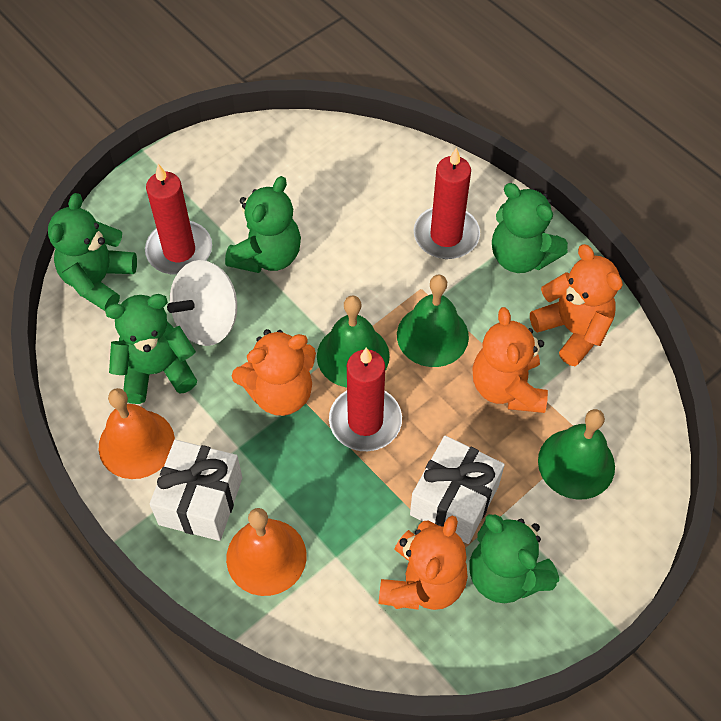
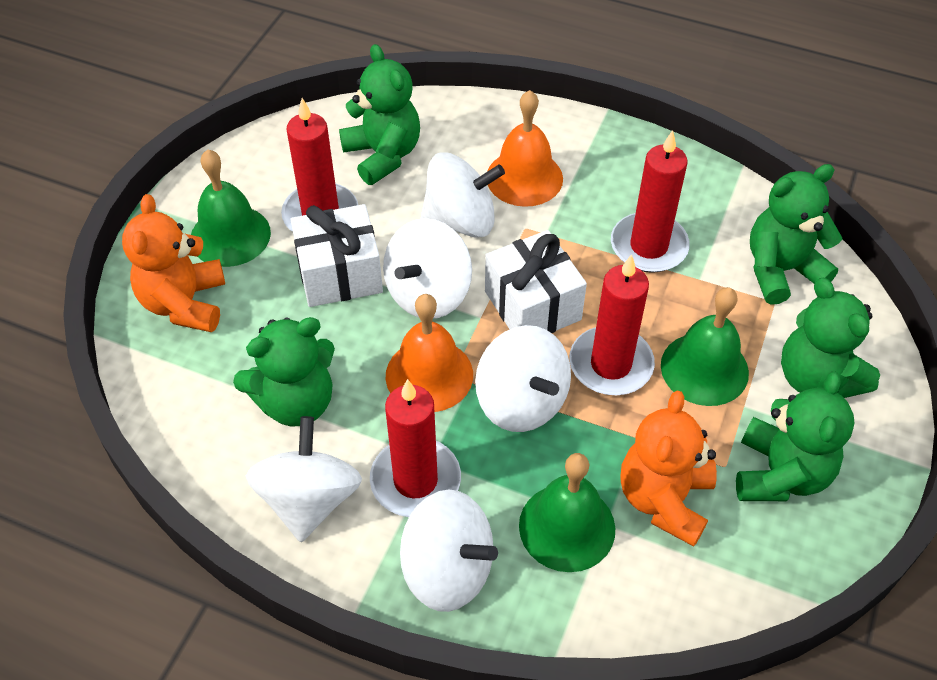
orange teddy bear: [232,329,316,416] [378,516,468,610] [472,307,548,413] [530,244,623,366] = 4 -> [122,194,225,332] [621,391,717,547] = 2
red candle: [145,164,212,275] [329,348,402,451] [414,147,480,259] = 3 -> [281,98,358,232] [370,379,461,517] [569,254,655,395] [611,130,690,273] = 4
white spinning top: [167,260,237,346] = 1 -> [246,416,362,542] [383,218,472,319] [400,489,498,612] [421,152,505,238] [475,325,571,432] = 5

